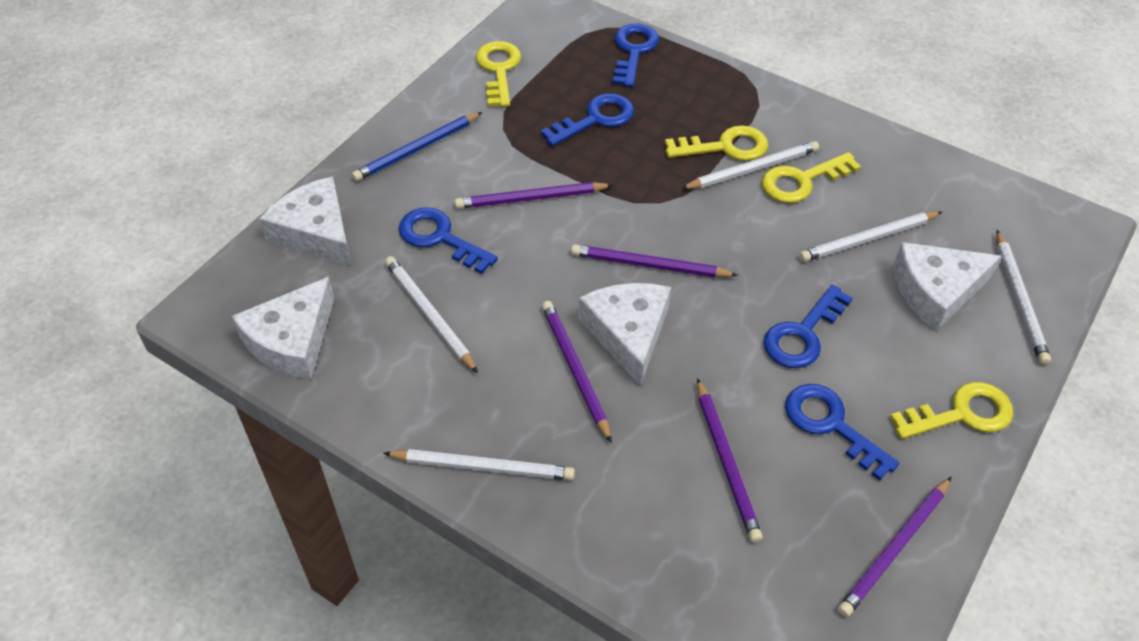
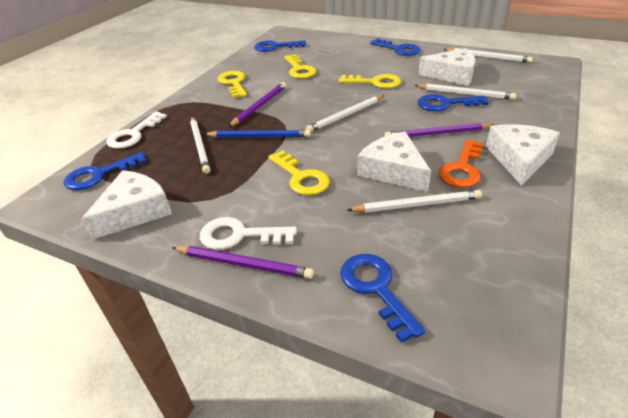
orange key: none = 0 -> [438,139,483,188] = 1
purple pencil: [455,182,613,209] [542,301,612,443] [571,244,738,278] [697,378,763,543] [838,477,951,617] = 5 -> [172,246,314,279] [229,82,286,127] [384,123,493,137] = 3
white key: none = 0 -> [106,112,167,149] [200,217,297,250] = 2

